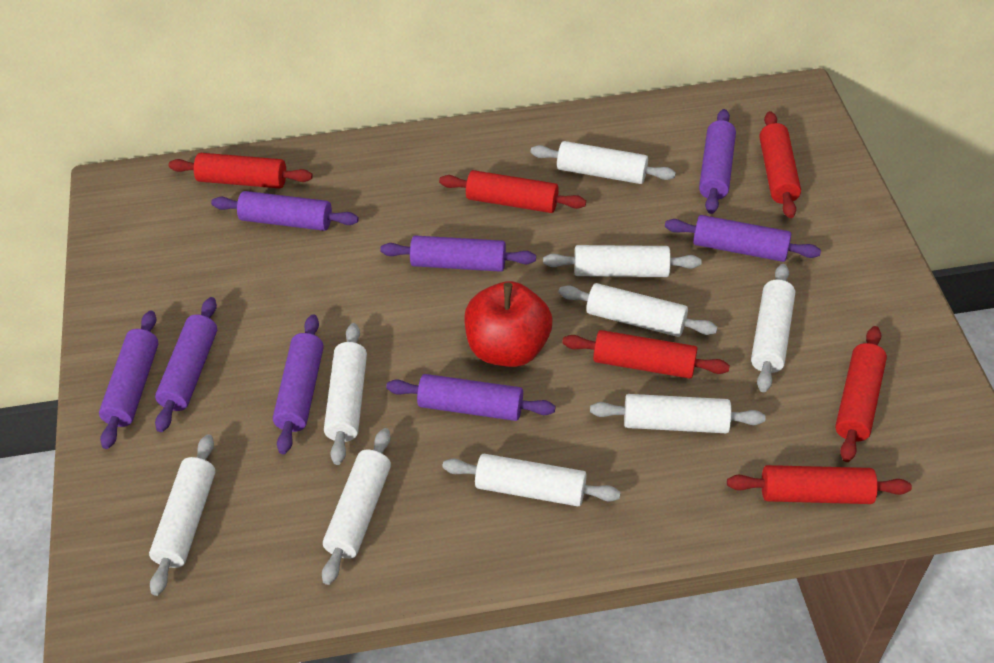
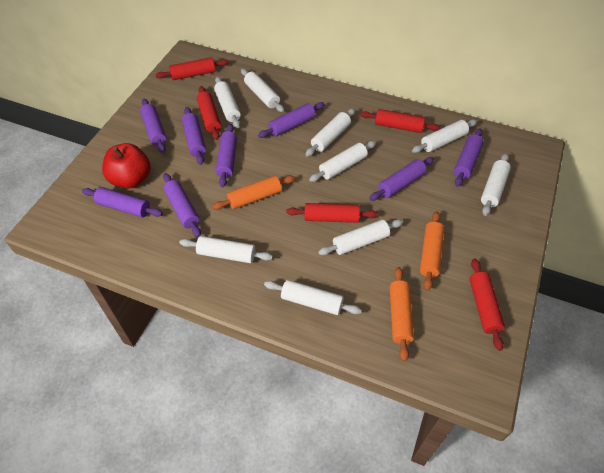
orange rolling pin: none = 0 -> [212,176,295,210] [390,267,414,361] [420,211,444,291] = 3
red rolling pin: [168,153,313,189] [439,170,586,213] [562,330,730,379] [727,465,912,504] [759,111,801,218] [835,326,887,462] = 6 -> [156,57,229,80] [197,86,221,140] [286,203,378,223] [361,109,440,133] [469,259,505,351] = 5

